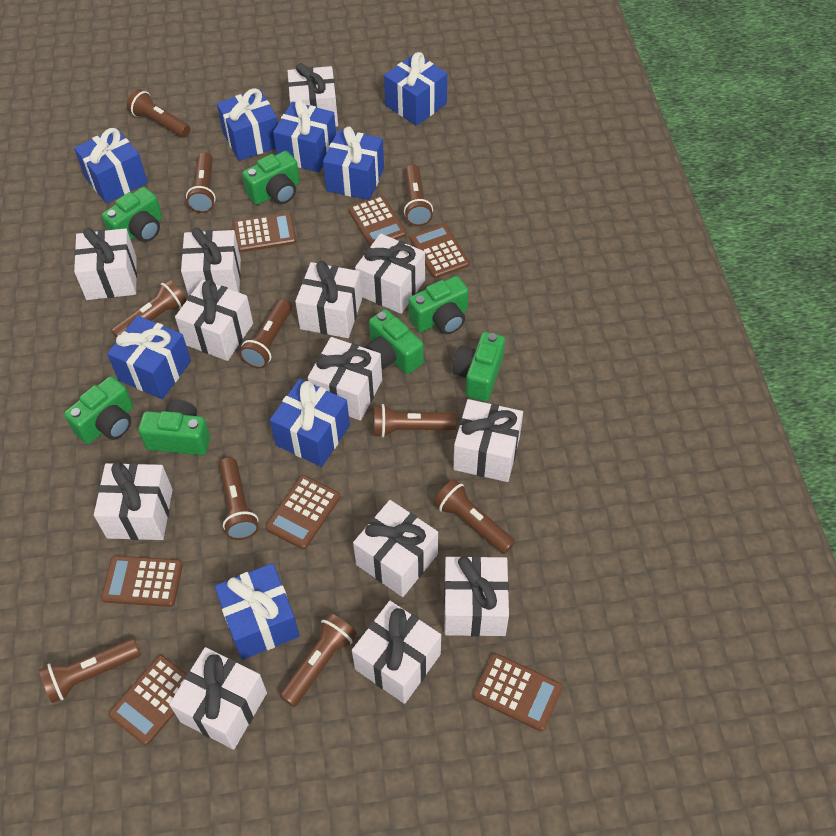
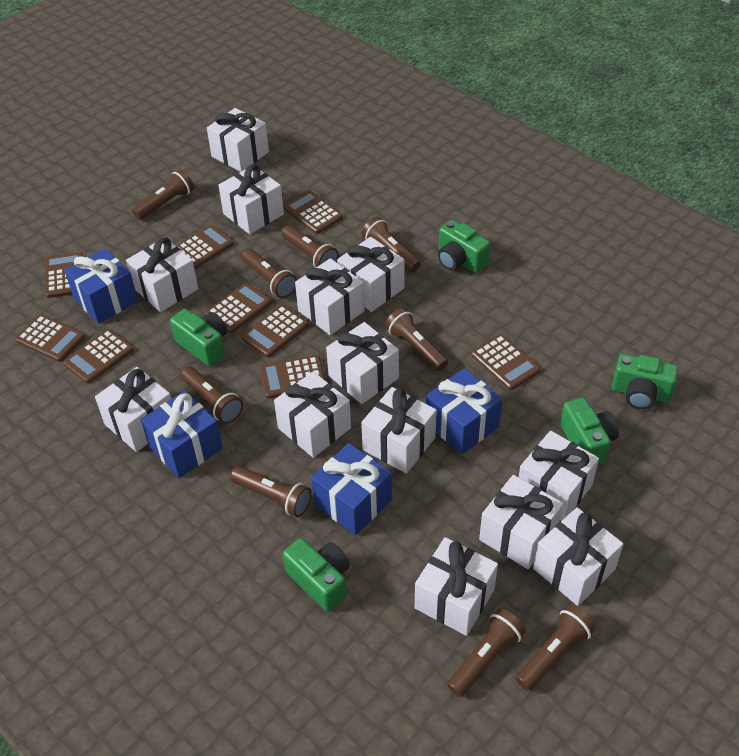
blue gift: [74,128,148,204] [107,316,191,399] [215,563,300,660] [217,88,278,161] [270,379,350,467] [273,99,336,172] [323,126,384,200] [384,52,447,126] = 8 -> [64,248,138,324] [141,391,223,478] [311,443,392,535] [426,368,502,454] = 4
brown calculator: [101,555,183,607] [109,655,187,745] [233,213,296,252] [265,475,341,549] [348,195,406,246] [410,224,470,278] [473,653,563,731] = 7 -> [15,314,85,362] [45,252,83,298] [63,329,134,383] [176,225,234,269] [205,283,272,333] [241,305,309,357] [260,355,326,399] [284,191,343,234] [471,334,541,390] = 9
brown flashlight: [39,638,141,703] [111,279,186,338] [127,89,190,138] [186,152,216,213] [219,457,259,540] [239,299,292,368] [280,613,357,707] [373,404,457,438] [404,164,433,226] [434,479,515,554] = 10 -> [132,169,194,220] [181,367,243,424] [230,466,312,517] [242,249,297,298] [281,225,339,268] [362,217,421,272] [385,308,448,371] [447,608,526,697] [515,605,595,691] = 9
green camera: [64,376,133,444] [102,187,162,242] [138,400,210,455] [242,151,300,205] [365,309,424,374] [409,276,469,334] [453,332,505,402] = 7 -> [170,309,227,367] [283,538,350,612] [438,220,490,273] [560,398,619,465] [612,354,678,410] = 5

